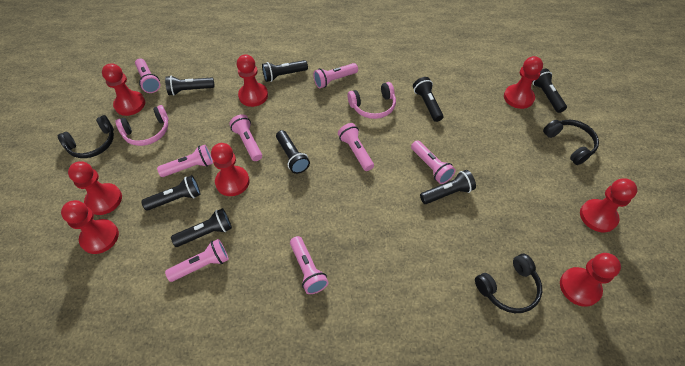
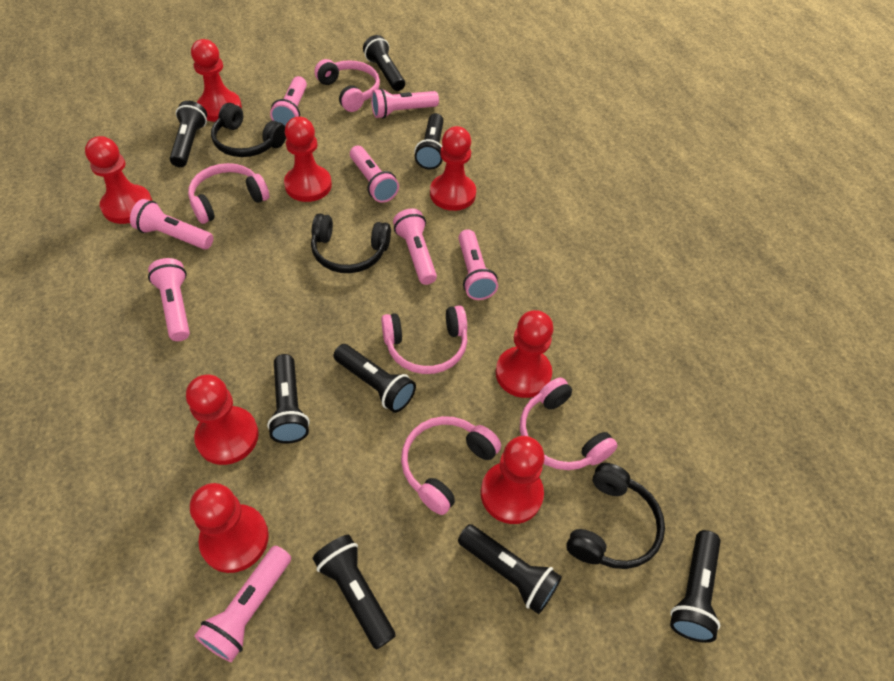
pink headphones: [115,105,169,146] [348,82,396,119] = 2 -> [188,163,269,224] [314,59,380,112] [381,306,467,374] [401,416,501,515] [520,377,618,470] = 5

